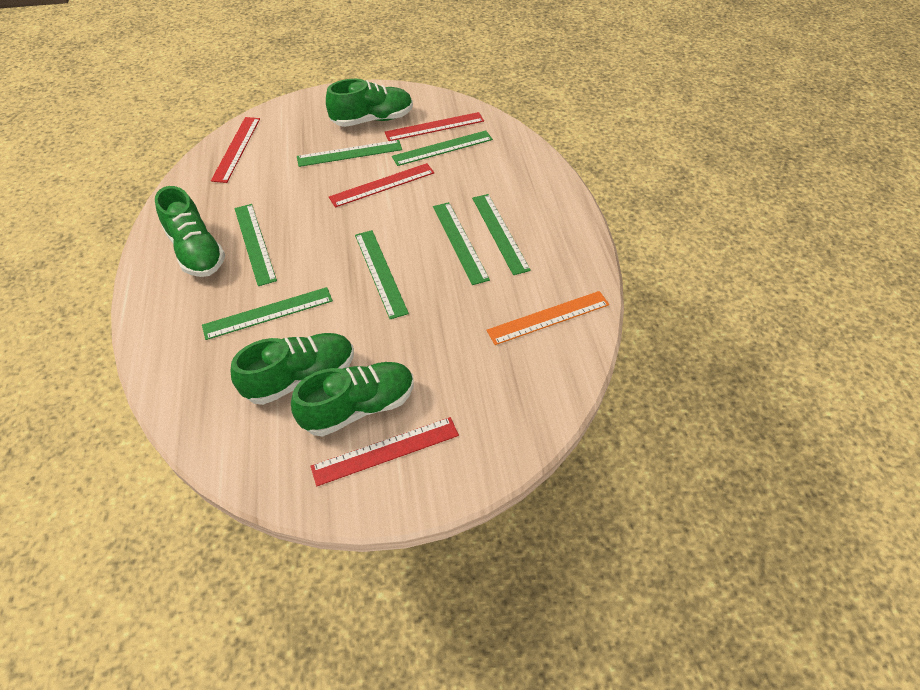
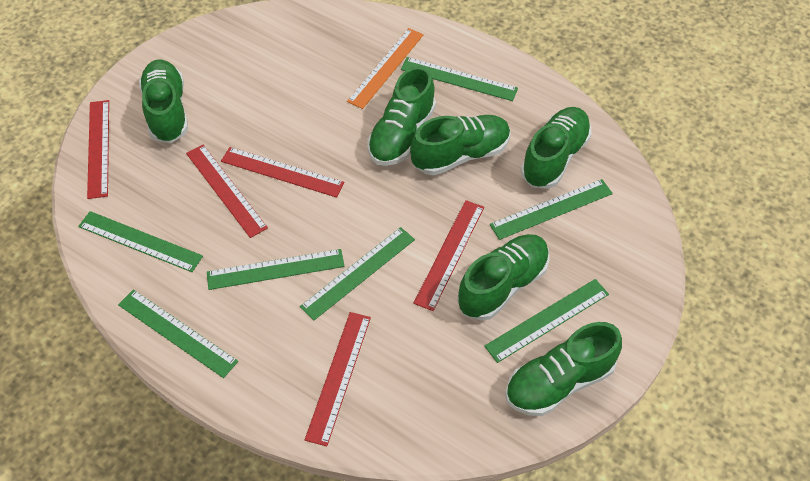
green shoe: [155,186,225,277] [231,333,354,405] [291,362,414,437] [326,79,413,127] = 4 -> [139,60,188,143] [367,66,436,166] [410,115,511,175] [457,234,550,321] [505,322,622,416] [521,107,592,189] = 6
red ruler: [211,117,260,183] [311,417,459,486] [329,163,435,208] [385,112,484,141] = 4 -> [87,100,109,199] [186,145,268,238] [221,147,345,198] [305,312,371,447] [414,200,484,311] = 5

